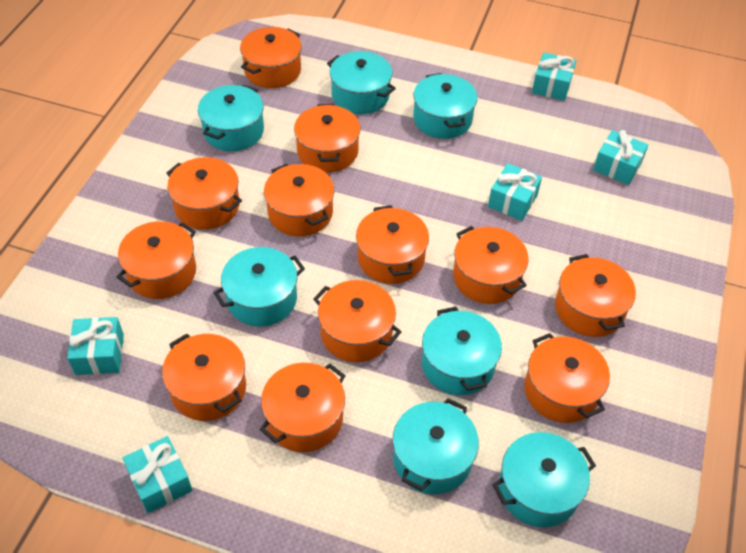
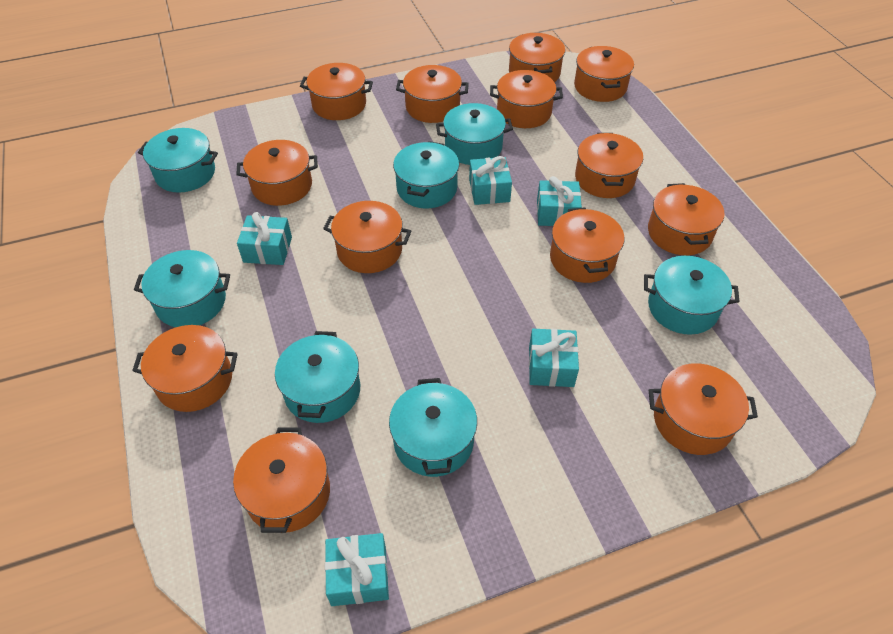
orange pot: [116,221,196,299] [162,334,246,421] [166,157,242,230] [240,27,302,88] [259,363,346,452] [264,164,334,237] [294,104,361,173] [313,280,401,362] [356,205,429,284] [453,226,528,304] [524,333,610,423] [555,254,636,337] = 12 -> [132,325,238,412] [233,427,330,533] [236,140,318,206] [300,63,373,120] [323,201,411,273] [396,65,469,123] [490,70,563,128] [509,33,565,82] [550,207,624,283] [574,46,634,102] [575,133,643,198] [648,183,724,255] [649,363,758,455] = 13

